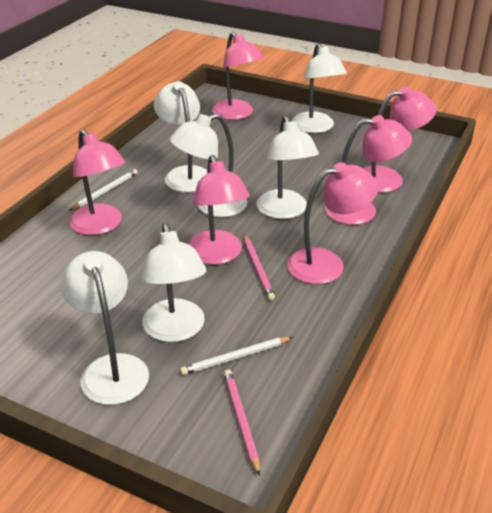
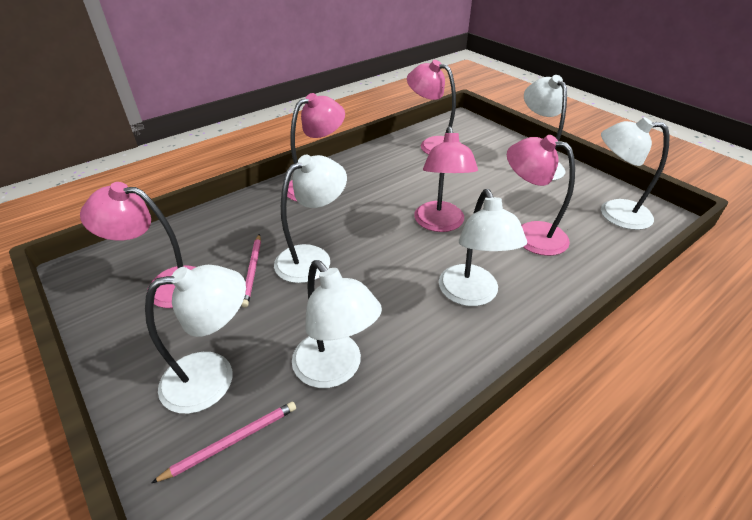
pink lamp: [69,129,125,235] [188,155,250,265] [212,32,264,120] [287,162,378,284] [325,115,412,225] [363,87,437,193] = 6 -> [80,182,195,308] [287,93,345,202] [407,60,456,155] [414,126,478,232] [507,135,575,256] = 5
white pencil: [69,169,138,211] [180,337,293,375] = 2 -> none = 0

